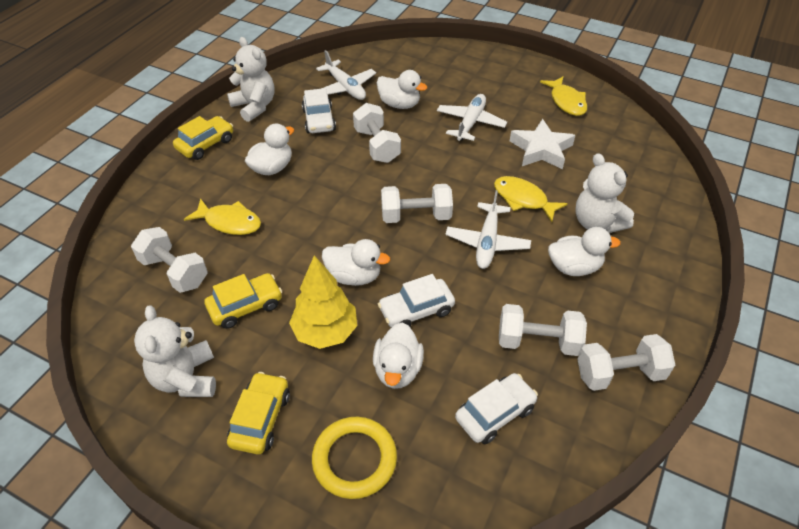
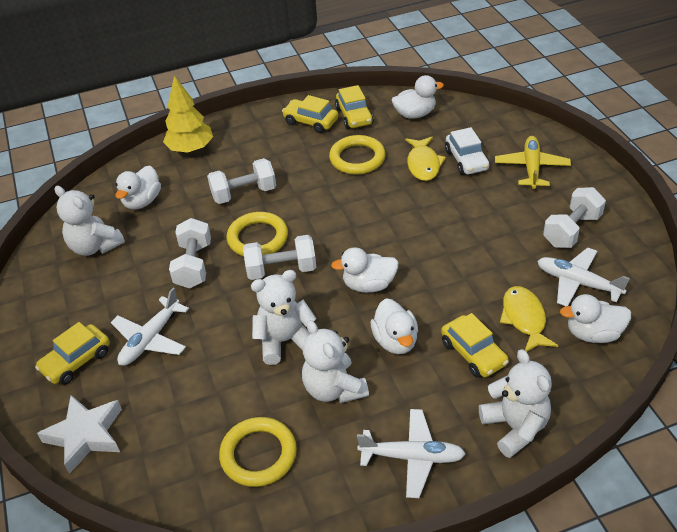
white car: [302,88,336,133] [378,274,455,328] [455,373,538,444] = 3 -> [445,127,490,175] = 1
white dumbbell: [131,227,207,293] [353,103,401,163] [381,184,453,223] [499,304,587,356] [577,334,675,391] = 5 -> [169,218,211,288] [207,158,276,204] [243,235,316,280] [543,187,606,248] = 4
white teddy bear: [134,305,216,397] [227,37,275,122] [575,153,634,233] = 3 -> [55,186,125,256] [251,270,317,365] [302,320,369,403] [479,349,552,458] = 4
yellow car: [173,116,233,160] [204,273,282,329] [227,372,290,455] = 3 -> [35,322,110,385] [282,95,338,133] [335,85,374,129] [441,313,509,378] = 4
yellow fish: [184,198,261,235] [494,176,568,222] [540,76,587,116] = 3 -> [405,137,446,181] [500,286,558,352] = 2
yellow plane: none = 0 -> [495,136,571,189] = 1
yellow ring: [312,417,397,499] = 1 -> [219,417,297,487] [227,212,288,256] [329,135,386,175] = 3

